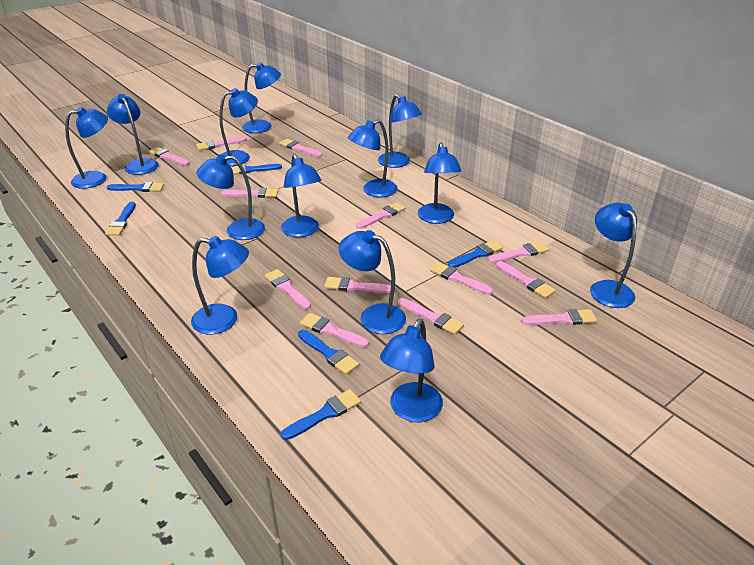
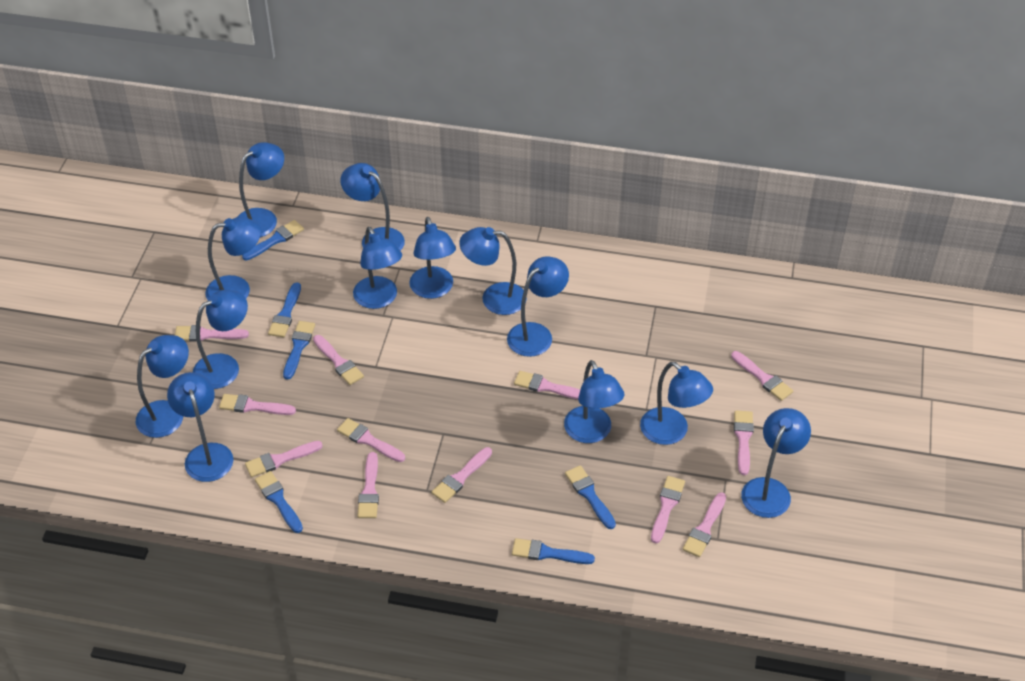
pink brush: [148,147,189,165] [196,137,247,151] [221,188,278,198] [265,269,311,309] [279,139,322,157] [300,313,369,347] [324,277,391,293] [356,202,406,229] [398,298,464,335] [430,262,493,295] [488,241,549,263] [496,261,556,298] [521,309,597,325] = 13 -> [175,325,249,342] [219,394,296,415] [245,441,323,477] [313,335,364,385] [337,418,405,462] [357,452,379,518] [431,447,492,503] [514,371,580,400] [651,476,685,543] [683,492,726,557] [731,351,793,401] [734,410,754,475] = 12

